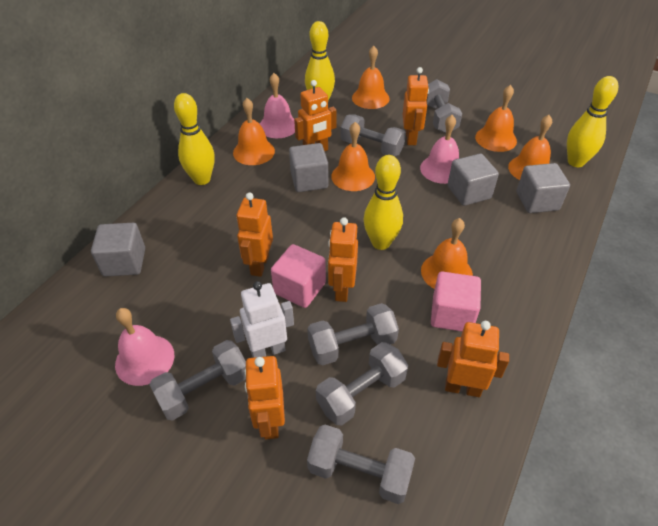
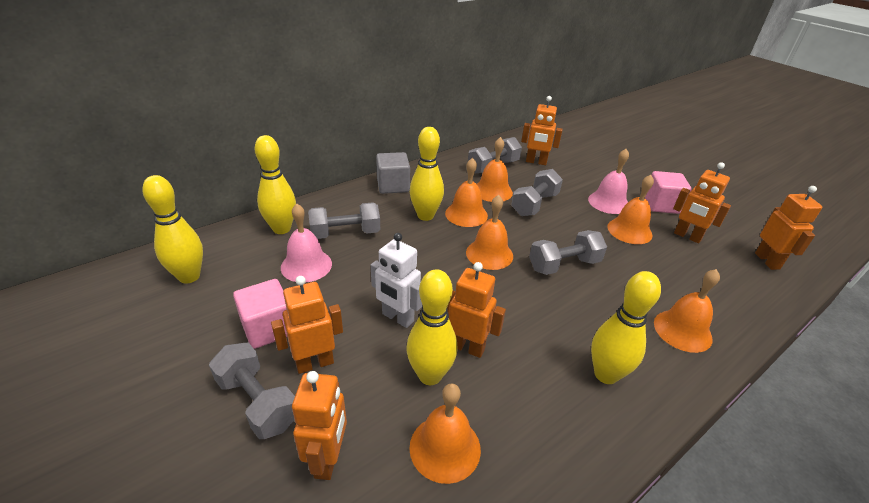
grey cube: [91,223,145,277] [289,143,328,192] [448,154,499,206] [517,163,570,213] = 4 -> [376,152,410,194] = 1
grey dumbbell: [149,340,246,420] [307,303,399,366] [307,425,415,504] [316,342,408,426] [340,114,406,156] [426,79,462,133] = 6 -> [209,343,295,439] [308,202,380,239] [468,137,522,174] [511,169,563,216] [529,230,607,275] = 5
pink bell: [115,308,174,386] [260,73,295,138] [420,115,459,184] = 3 -> [281,204,332,282] [588,149,629,214] = 2
yellow bowling pin: [174,93,215,185] [305,21,335,101] [364,155,403,250] [567,76,618,167] = 4 -> [142,175,203,283] [255,135,296,234] [407,269,457,385] [410,127,444,221] [591,271,661,384] = 5

